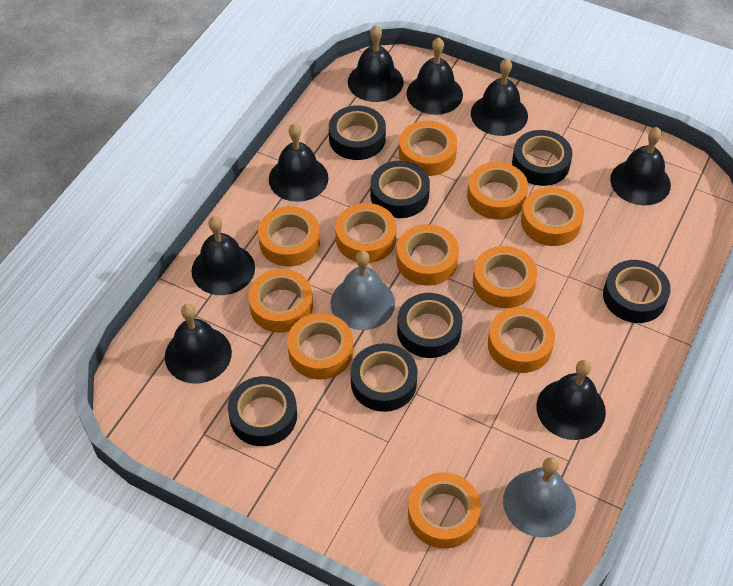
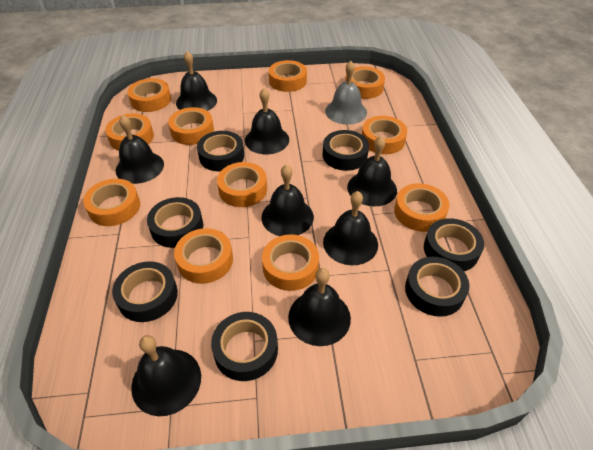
grey bell: [331,251,395,330] [503,457,576,538] = 2 -> [325,61,367,125] = 1

